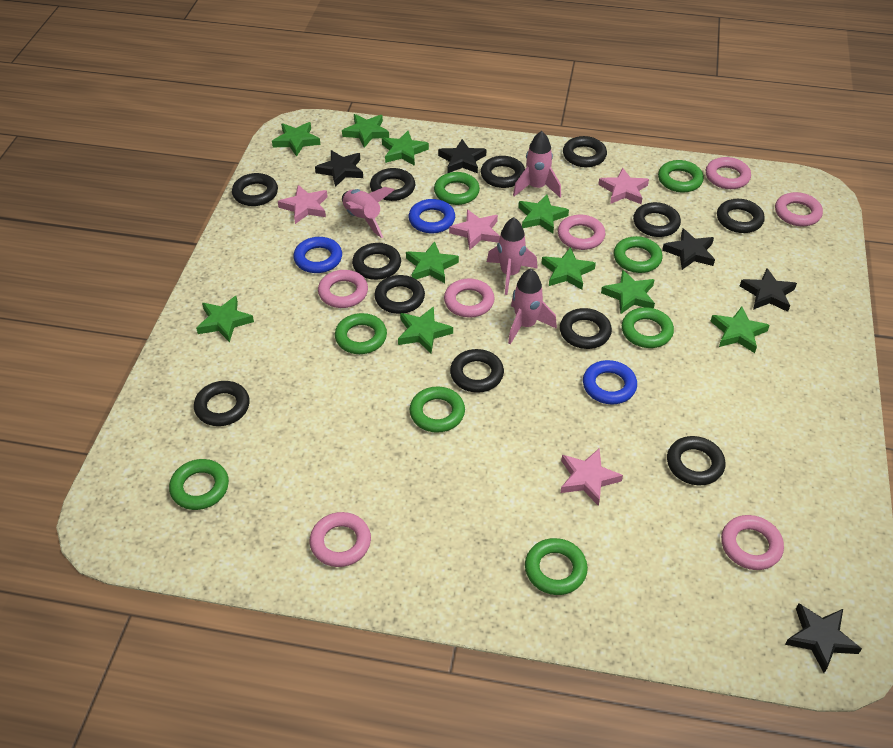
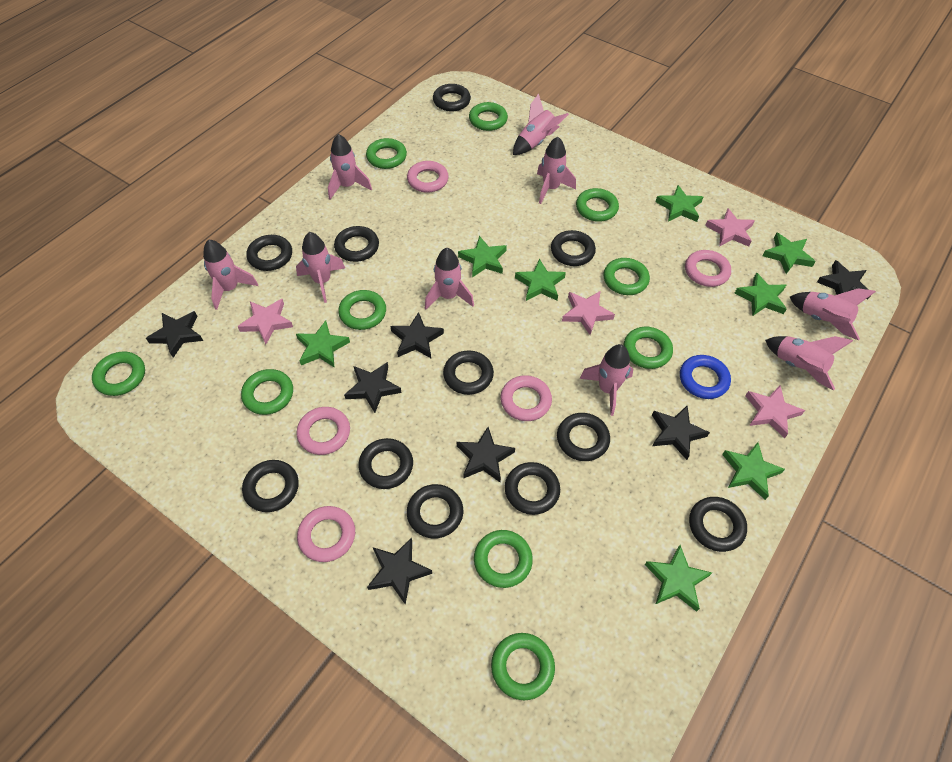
black ring: [194,381,249,426] [232,173,278,206] [352,243,401,280] [370,168,415,201] [374,275,425,314] [450,349,504,393] [481,156,525,188] [560,308,612,349] [563,136,607,167] [633,202,681,237] [667,436,725,485] [717,199,765,233] = 12 -> [242,460,299,512] [246,235,292,271] [334,226,379,262] [359,438,413,489] [407,484,463,539] [433,84,471,111] [443,350,494,395] [505,462,560,515] [551,230,596,266] [557,413,610,461] [689,497,747,552] = 11
black star: [315,150,363,187] [438,139,486,173] [662,228,715,270] [740,268,797,312] [785,603,862,673] = 5 -> [146,311,203,358] [344,362,402,413] [367,538,432,605] [390,312,444,358] [457,427,515,482] [652,405,710,460] [817,260,870,299] = 7
blue ring: [293,237,342,273] [409,199,455,233] [583,360,637,404] = 3 -> [680,355,731,399] = 1
green ring: [169,459,229,510] [335,313,387,354] [410,387,465,433] [434,172,480,205] [525,538,588,595] [614,236,663,273] [622,307,674,348] [658,160,704,193] = 8 -> [92,351,145,396] [241,369,293,415] [338,290,386,330] [366,138,407,169] [469,102,508,131] [474,530,533,588] [491,633,555,700] [576,188,619,222] [603,258,650,295] [624,327,673,369] = 10
green star: [196,296,254,342] [272,122,320,157] [342,114,389,148] [382,131,429,166] [398,306,453,353] [406,241,459,283] [518,195,569,233] [541,247,596,290] [601,270,655,314] [710,306,770,353] = 10 -> [296,321,350,367] [458,236,507,277] [515,259,566,301] [645,545,712,612] [656,185,703,222] [722,442,785,500] [735,272,787,316] [763,233,816,274] = 8
pink ring: [310,512,371,567] [318,270,368,308] [444,278,495,318] [558,215,605,250] [705,157,751,189] [721,515,784,570] [775,192,823,226] = 7 -> [296,407,350,455] [297,506,355,562] [407,161,449,193] [500,375,552,421] [685,250,731,287] = 5
pink rocket: [342,187,394,238] [487,217,538,295] [508,269,557,344] [513,131,561,198] = 4 -> [203,239,258,310] [296,232,345,303] [328,134,372,199] [425,248,474,309] [513,93,569,155] [537,137,576,204] [579,344,633,416] [765,336,853,390] [790,288,876,341] = 9

